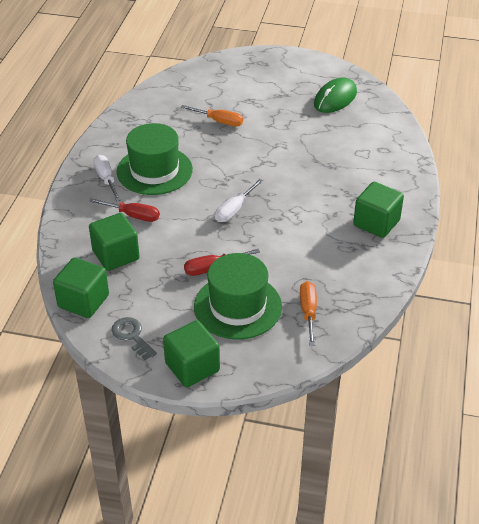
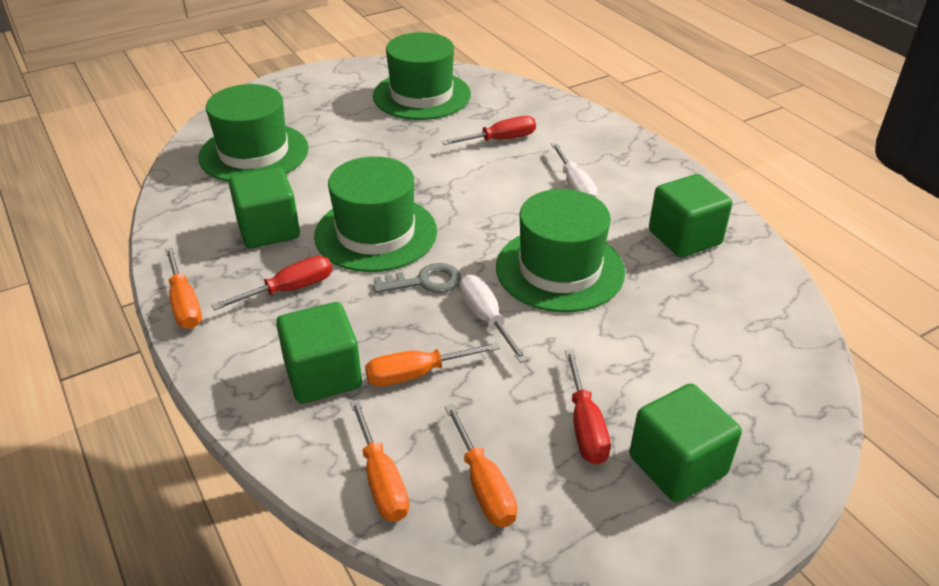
green hat: [116,123,193,195] [194,253,282,340] = 2 -> [198,84,309,182] [314,156,437,272] [373,32,471,120] [496,189,625,312] = 4
green mouse: [314,78,357,113] = 1 -> none = 0
orange screwdriver: [181,105,243,127] [300,281,317,346] = 2 -> [165,247,202,329] [350,399,409,522] [365,342,500,386] [445,404,517,527] = 4
red screwdriver: [89,198,160,222] [184,249,260,276] = 2 -> [211,256,332,311] [442,116,536,145] [565,350,611,465] = 3

